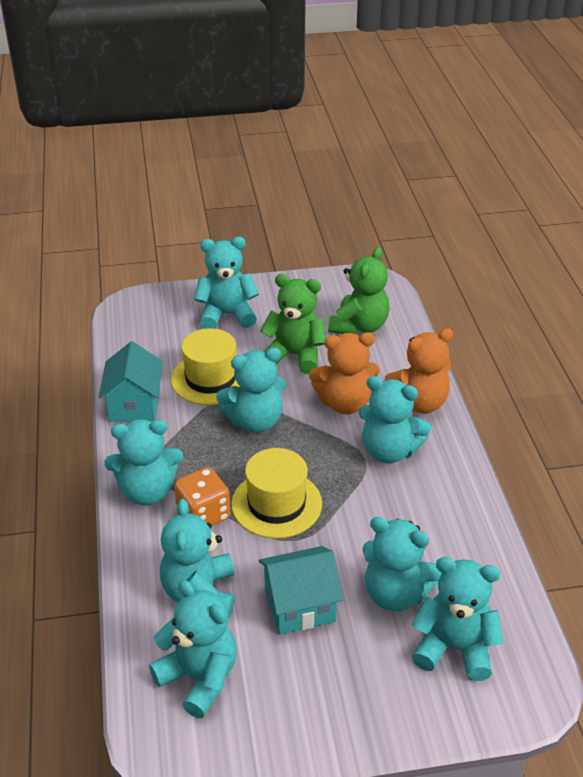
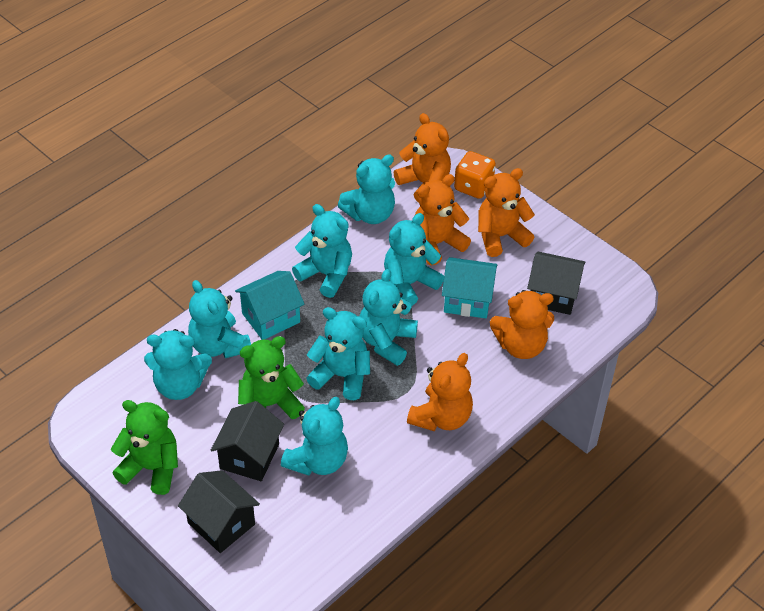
black house: none = 0 -> [178,470,260,553] [211,401,284,481] [527,252,586,315] = 3
orange teddy bear: [309,332,380,414] [384,328,453,414] = 2 -> [394,113,451,203] [407,353,473,431] [415,174,471,266] [478,168,535,257] [490,290,554,359] = 5
yellow hat: [171,328,240,405] [231,448,322,538] = 2 -> none = 0

